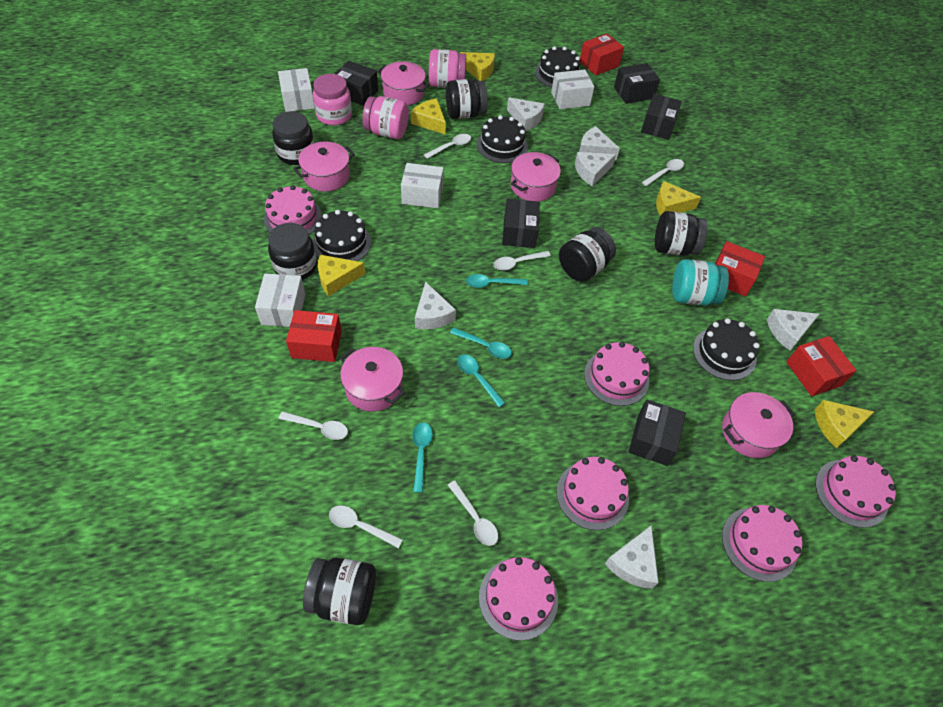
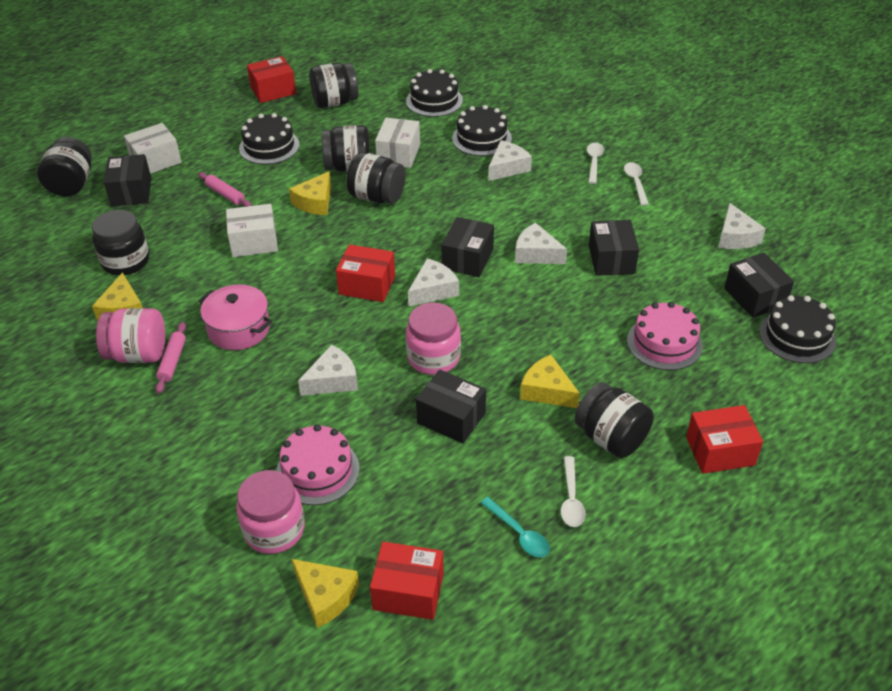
pink cake: [264,185,322,235] [479,557,558,641] [557,457,629,530] [584,342,649,406] [722,505,802,582] [815,455,896,528] = 6 -> [276,424,360,505] [627,302,703,370] = 2
pink pot: [293,142,355,192] [340,347,405,411] [377,61,430,105] [511,152,561,202] [722,392,795,458] = 5 -> [199,284,272,350] = 1
pink rolling pin: none = 0 -> [155,322,186,394] [198,172,252,207] = 2
turquoise jar: [672,259,729,305] = 1 -> none = 0
turquoise spoon: [412,422,433,493] [450,327,512,359] [457,354,505,407] [466,274,528,288] = 4 -> [481,497,550,557] = 1
white box: [255,273,305,327] [278,68,315,112] [401,163,443,208] [551,70,594,109] = 4 -> [124,123,182,174] [226,204,278,257] [375,118,420,168] = 3
white cheese: [415,281,456,329] [507,97,545,131] [575,152,616,186] [579,126,620,160] [605,525,659,589] [767,309,819,351] = 6 -> [298,345,358,396] [408,258,459,306] [488,140,532,181] [515,223,567,264] [718,203,766,249] = 5
white spoon: [279,411,348,440] [329,505,403,548] [424,134,471,159] [448,480,498,546] [493,251,551,270] [642,159,684,186] = 6 -> [561,456,586,527] [587,143,604,184] [624,162,649,206] = 3
yellow cheese: [318,255,365,296] [411,98,446,135] [460,52,495,81] [656,181,701,216] [815,400,874,448] = 5 -> [92,272,142,321] [289,171,331,215] [292,559,359,628] [520,355,580,408] = 4

